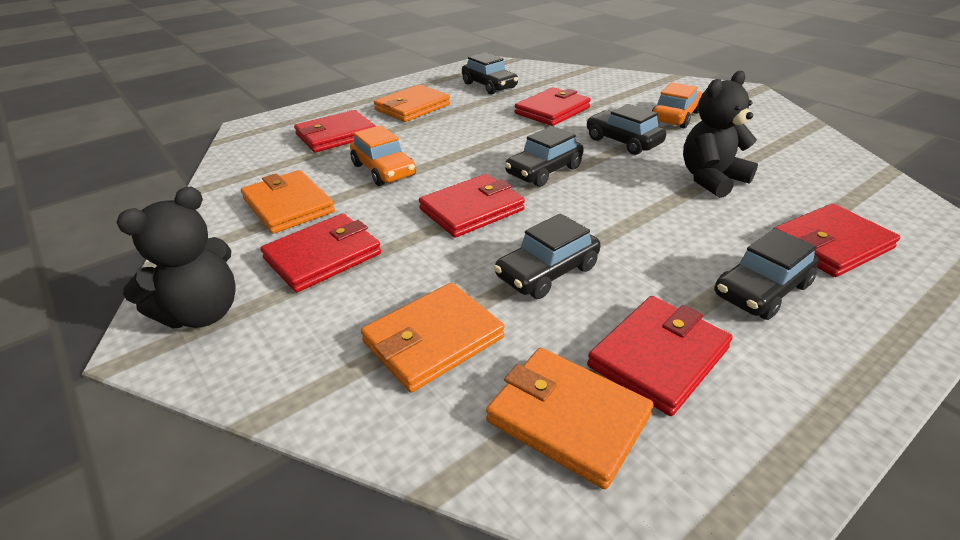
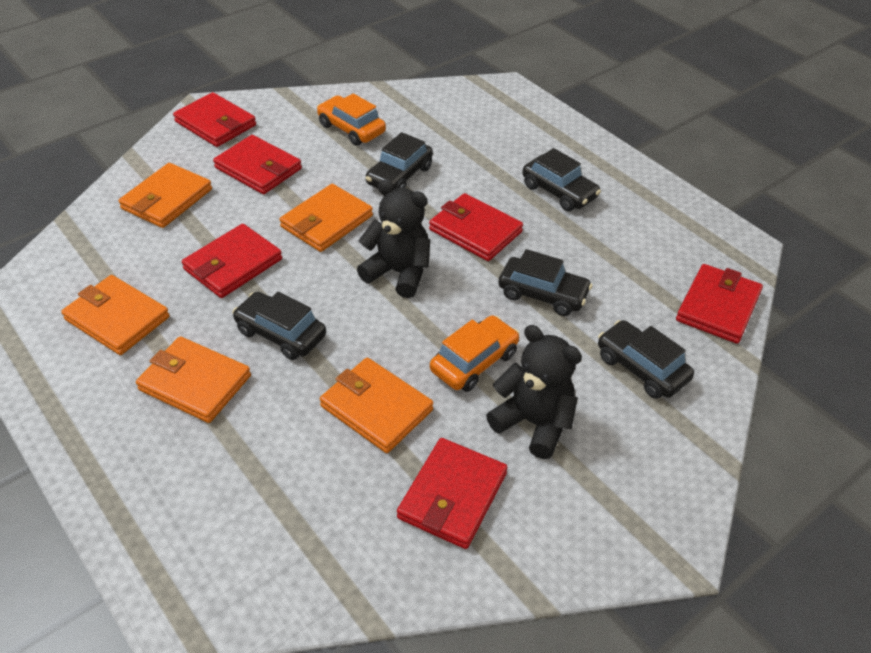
orange wallet: [241,170,335,234] [361,283,504,393] [374,85,450,122] [486,348,653,490] = 4 -> [61,275,170,355] [118,163,212,228] [136,336,251,423] [280,184,373,252] [320,358,433,453] = 5

